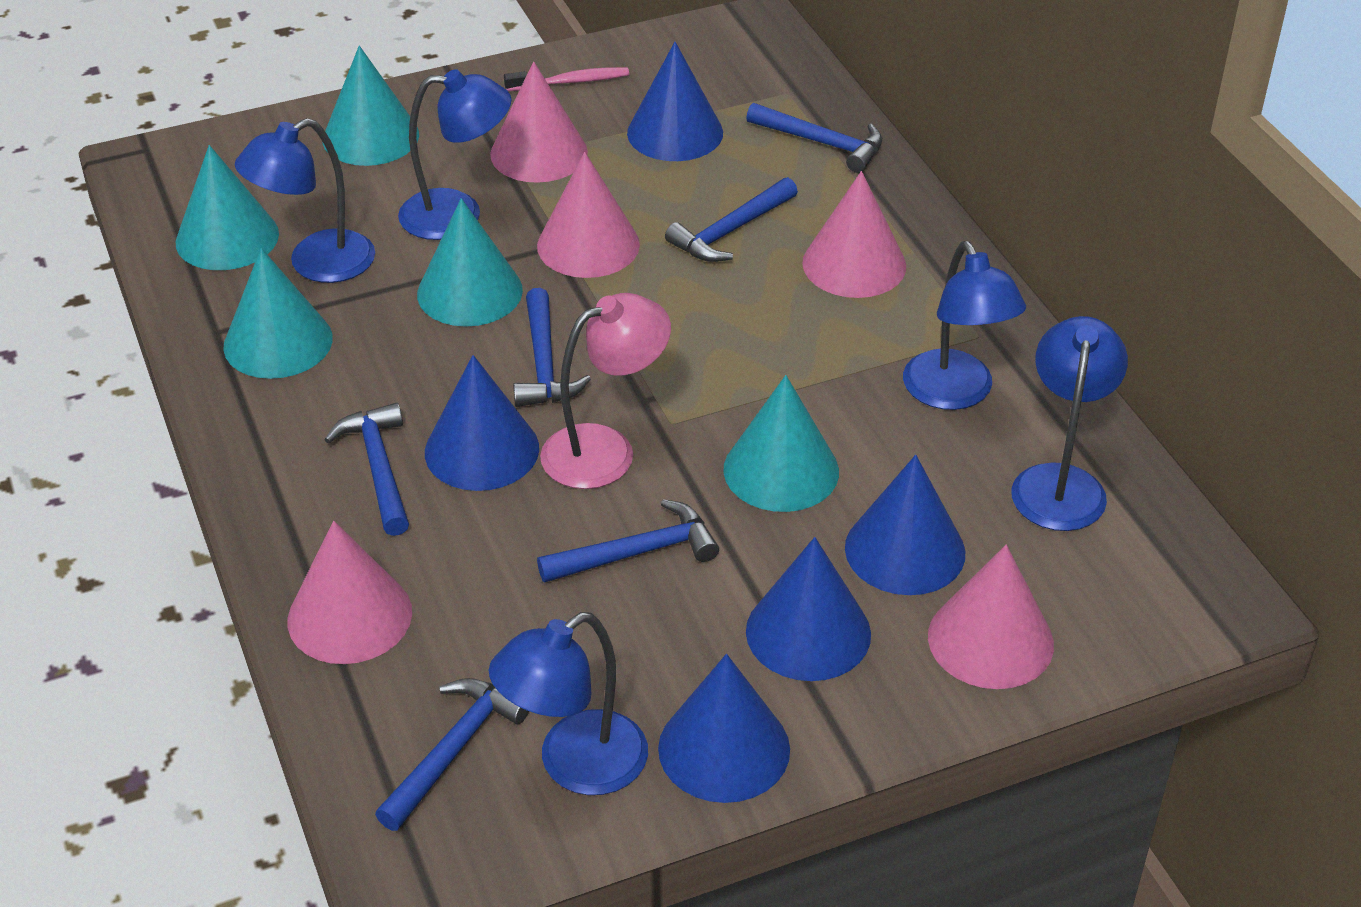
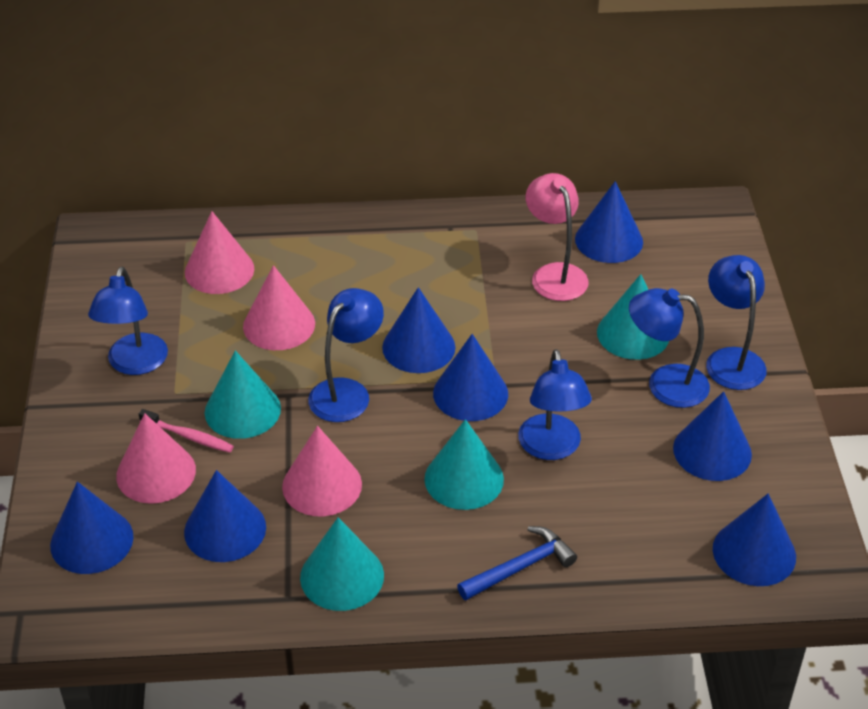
blue cone: [425,355,539,491] [627,42,723,161] [658,654,790,803] [746,537,871,681] [845,455,965,595] = 5 -> [50,482,133,574] [184,470,266,562] [382,287,456,373] [433,334,508,421] [575,181,643,263] [673,391,752,481] [713,494,796,586] = 7
blue hammer: [324,403,409,536] [375,678,529,831] [513,288,591,407] [537,499,719,583] [665,177,798,262] [746,103,882,173] = 6 -> [457,526,577,600] = 1
pink cone: [287,521,412,664] [490,61,588,183] [537,152,640,278] [802,171,906,298] [928,545,1054,689] = 5 -> [116,413,196,504] [185,211,254,294] [243,265,315,350] [282,426,362,516] = 4
turquoise cone: [176,145,279,270] [223,248,333,379] [323,46,419,166] [417,198,523,327] [723,375,839,512] = 5 -> [204,350,281,439] [300,517,384,611] [424,419,504,510] [597,274,669,360] = 4

